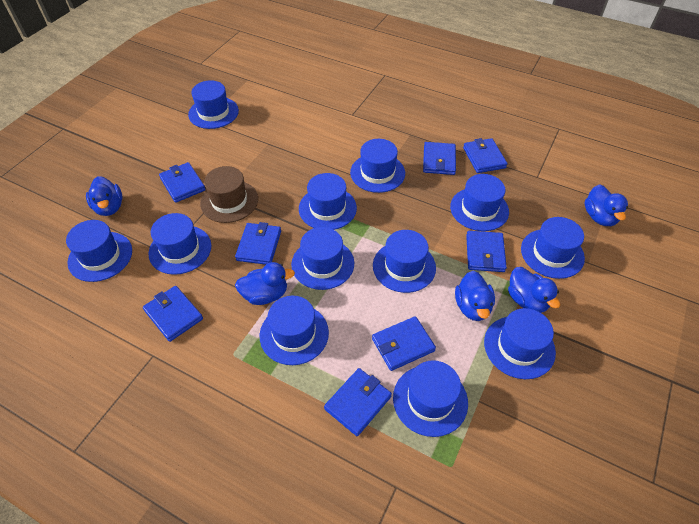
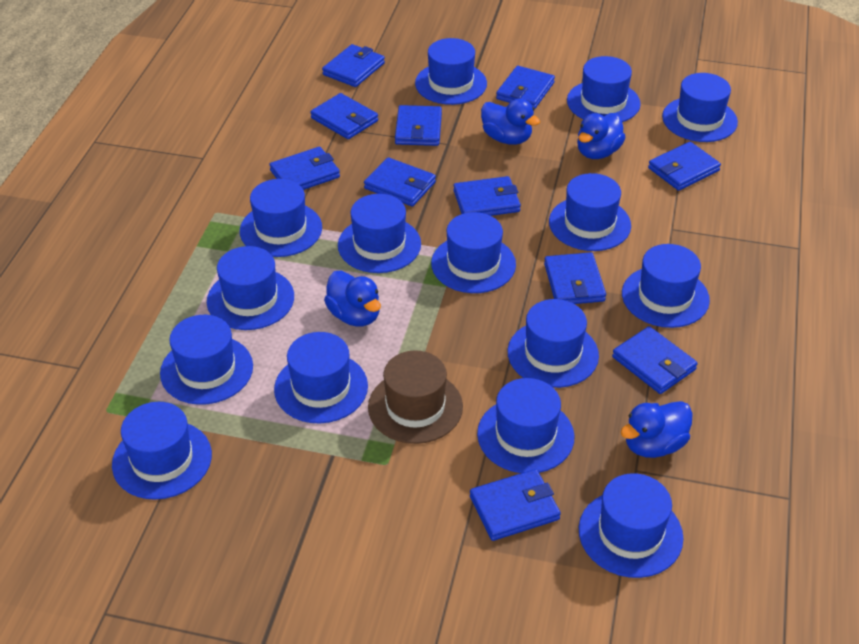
blue duck: [86,176,122,216] [235,262,295,305] [455,271,495,321] [508,267,560,313] [585,184,628,226] = 5 -> [324,271,381,327] [481,98,540,145] [577,113,626,159] [621,401,693,458] = 4
blue hat: [66,220,132,282] [148,213,211,275] [188,80,239,129] [260,296,329,365] [291,227,354,290] [299,173,357,230] [350,139,405,193] [373,230,436,293] [393,360,468,437] [450,174,509,231] [484,308,556,379] [521,217,585,279] = 12 -> [112,402,212,500] [160,315,253,405] [207,246,294,330] [240,179,322,257] [274,332,368,424] [338,194,421,273] [415,38,487,105] [431,212,516,293] [477,378,574,473] [508,299,599,388] [549,173,631,251] [567,56,641,122] [579,473,683,578] [622,244,710,328] [662,73,738,142] = 15
blue wallet: [143,286,203,342] [159,162,206,203] [235,222,281,265] [324,368,392,436] [372,316,436,371] [423,142,456,175] [463,138,507,173] [466,231,507,272] = 8 -> [269,147,340,190] [310,93,378,139] [322,44,385,87] [364,157,436,207] [395,105,442,146] [453,176,521,216] [470,469,561,541] [496,66,555,109] [544,252,606,304] [612,326,698,394] [648,142,721,191] = 11

